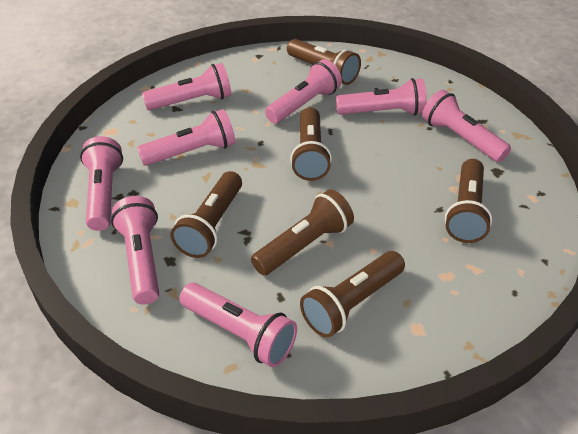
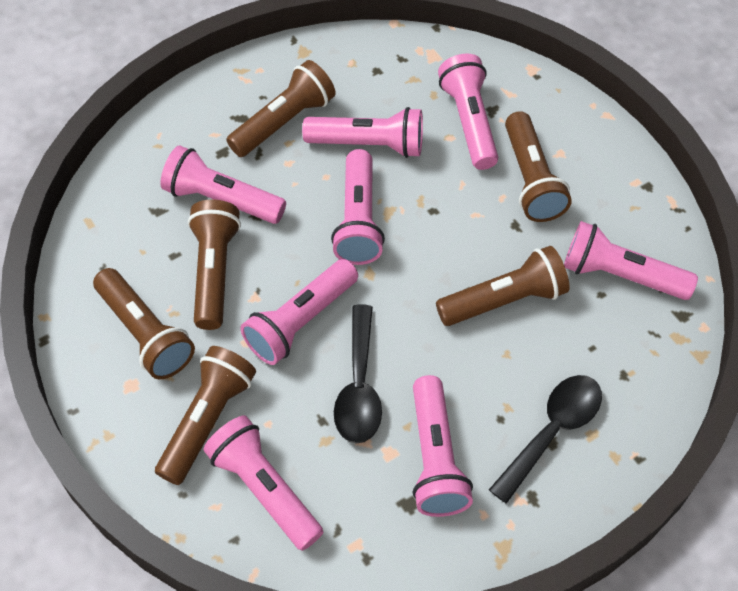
black spoon: none = 0 -> [334,304,382,444] [489,375,602,504] = 2

